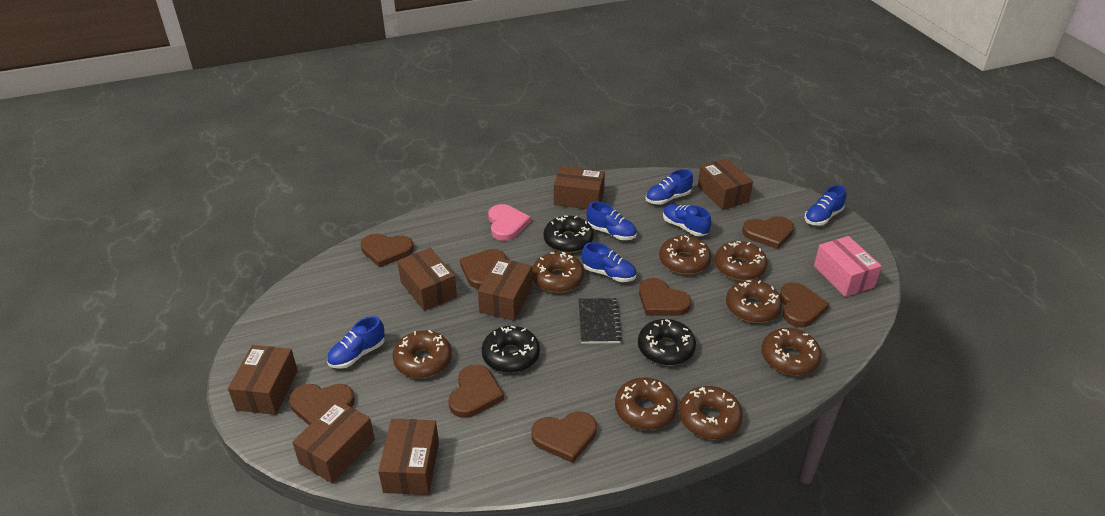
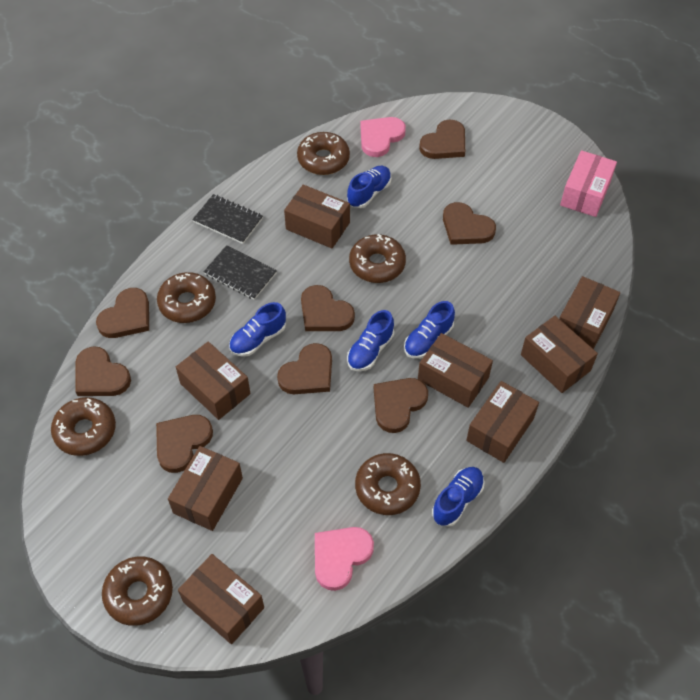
black donut: [482,326,540,373] [543,216,594,253] [638,319,696,366] = 3 -> none = 0
black notebook: [578,298,622,344] = 1 -> [192,194,263,244] [204,245,277,300] = 2
blue shoe: [327,316,385,369] [582,242,636,282] [587,202,637,240] [646,169,693,205] [663,204,711,236] [804,185,846,226] = 6 -> [229,302,286,357] [347,166,392,208] [347,310,394,371] [404,301,455,359] [432,467,485,527] = 5
brown box: [228,345,298,415] [292,400,375,483] [378,419,439,495] [397,248,457,311] [478,258,533,321] [554,166,605,209] [698,158,753,210] = 7 -> [168,446,243,531] [176,341,250,420] [178,554,264,644] [284,184,350,248] [418,333,493,408] [466,381,539,463] [521,316,598,393] [559,276,620,349] = 8
brown donut: [392,330,452,378] [532,252,584,293] [615,377,677,430] [659,236,711,275] [679,386,743,439] [715,241,768,281] [726,280,782,323] [761,328,822,375] = 8 -> [51,397,116,456] [102,557,173,626] [157,272,216,323] [297,132,350,175] [349,234,406,283] [355,453,421,515] = 6
pink heart: [488,204,531,241] = 1 -> [315,527,374,591] [360,117,406,157] = 2

